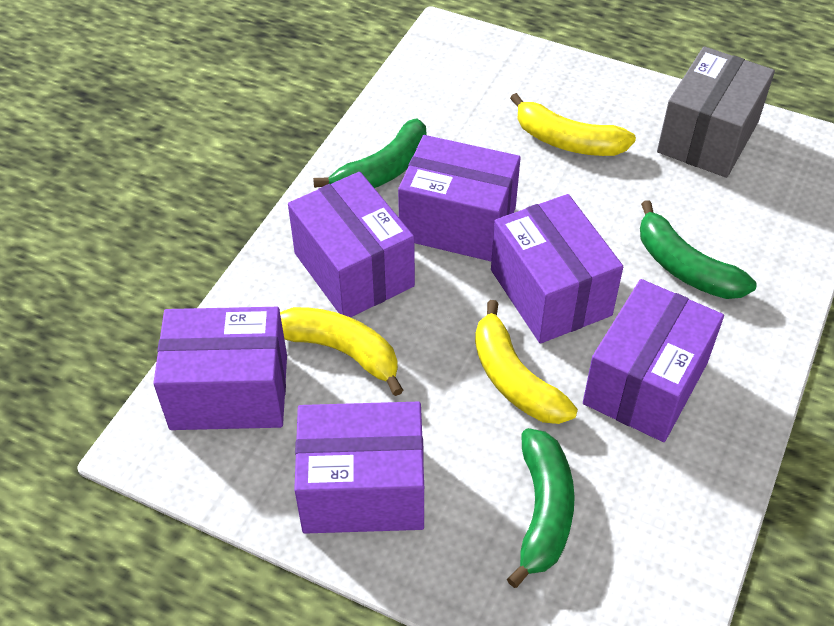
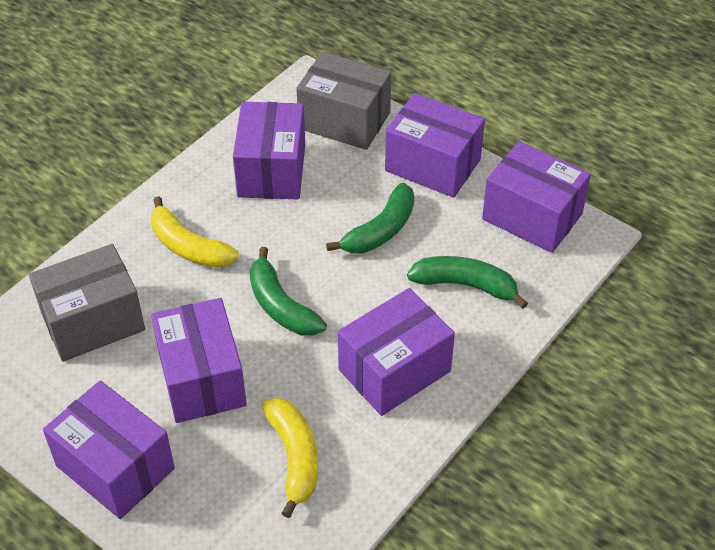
grey box: [657,46,775,178] = 1 -> [29,244,145,362] [296,52,391,150] = 2
yellow banana: [280,307,403,396] [475,300,578,424] [510,93,636,156] = 3 -> [151,196,239,268] [262,398,318,518] = 2

